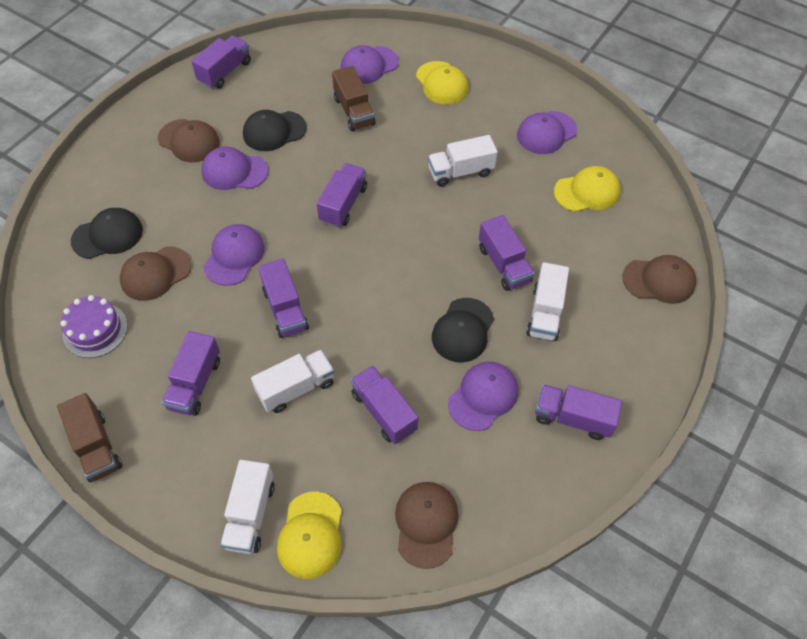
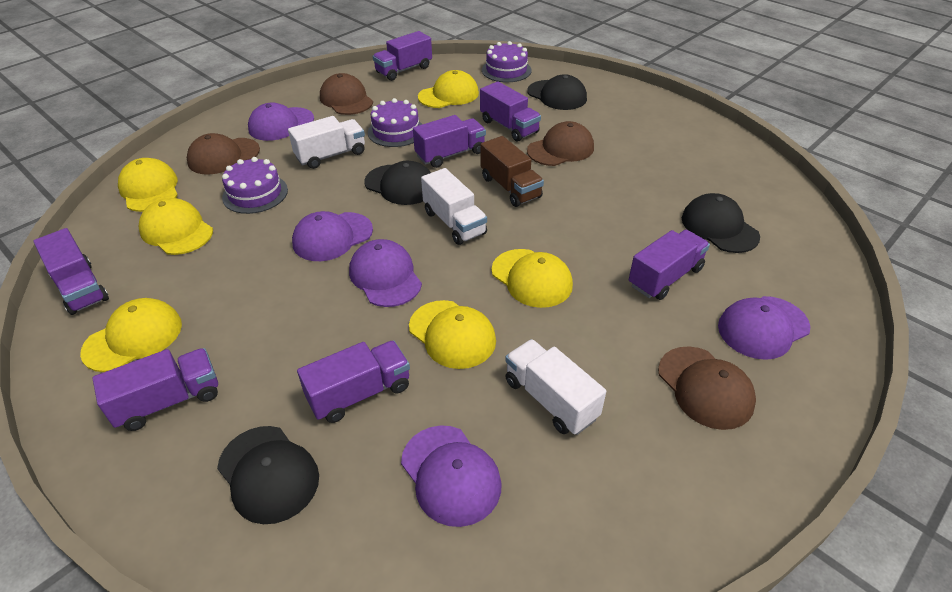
black cap: [71,208,143,259] [243,110,307,151] [432,298,494,362] = 3 -> [217,426,319,524] [364,161,431,205] [527,74,587,110] [682,193,760,253] = 4
brown truck: [57,393,122,482] [332,66,376,131] = 2 -> [480,136,544,207] = 1
purple cake: [60,295,128,358] = 1 -> [222,157,288,214] [368,98,422,147] [482,41,531,82] = 3
white truck: [220,460,275,554] [251,350,334,413] [428,135,498,187] [526,262,569,341] = 4 -> [288,116,365,169] [421,168,487,245] [505,339,606,435] = 3
yellow cap: [277,492,342,579] [416,61,469,105] [554,166,621,212] = 3 -> [80,298,182,372] [118,158,178,212] [139,198,213,255] [409,300,496,369] [418,70,479,108] [492,249,573,308] = 6

